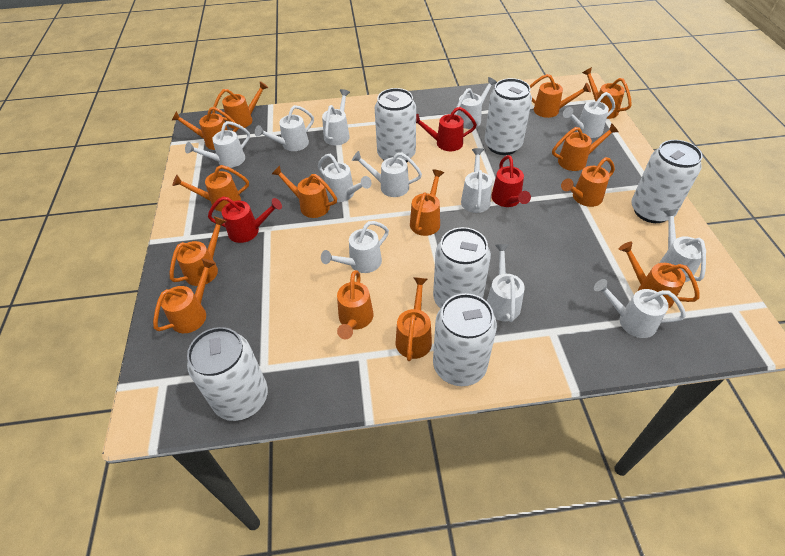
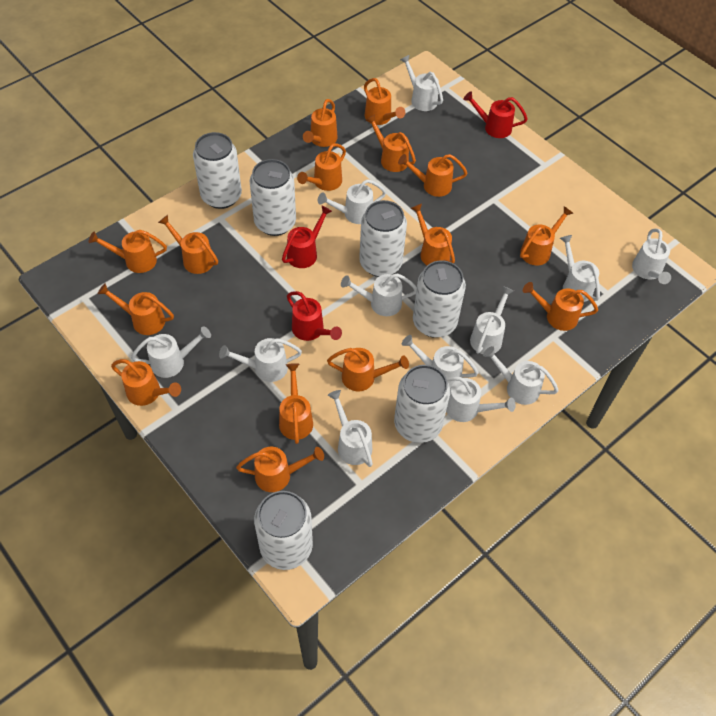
orange watering can: [153,258,216,333] [170,216,227,286] [171,107,238,150] [172,165,249,212] [212,81,268,129] [272,166,337,218] [337,270,373,339] [395,277,432,361] [410,169,444,236] [530,74,591,118] [552,123,619,171] [561,157,615,207] [582,67,632,119] [619,242,700,309] = 14 -> [89,230,167,273] [97,283,174,335] [111,359,181,406] [158,215,218,274] [236,447,324,492] [279,363,313,444] [297,143,346,191] [303,99,338,147] [327,348,409,391] [364,78,405,125] [366,115,416,172] [398,154,467,197] [411,203,455,265] [520,206,573,265] [523,282,598,331] = 15

